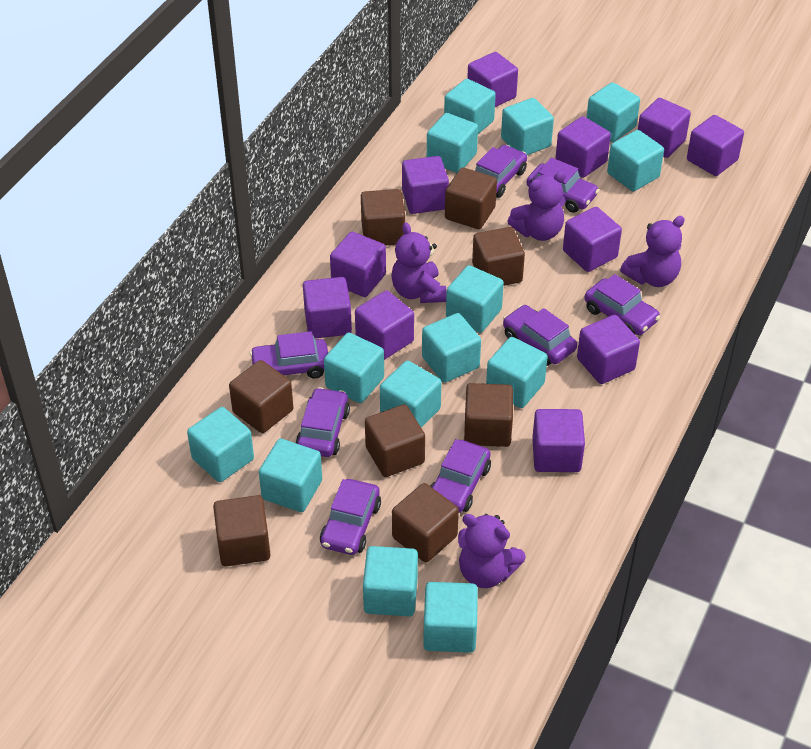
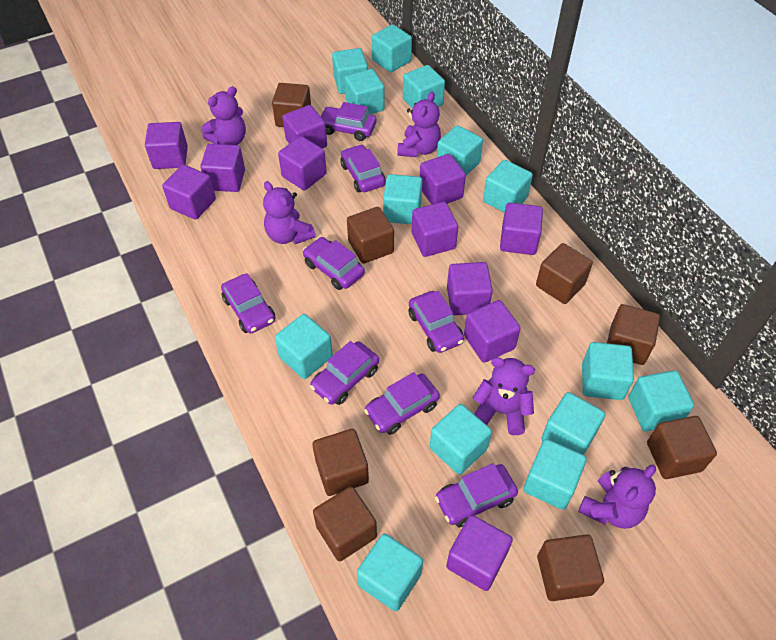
purple teddy bear: [391,222,446,303] [458,514,526,588] [507,171,566,241] [620,216,685,287] = 4 -> [201,86,246,145] [263,181,316,244] [397,92,441,157] [473,357,535,435] [578,465,656,529] = 5

